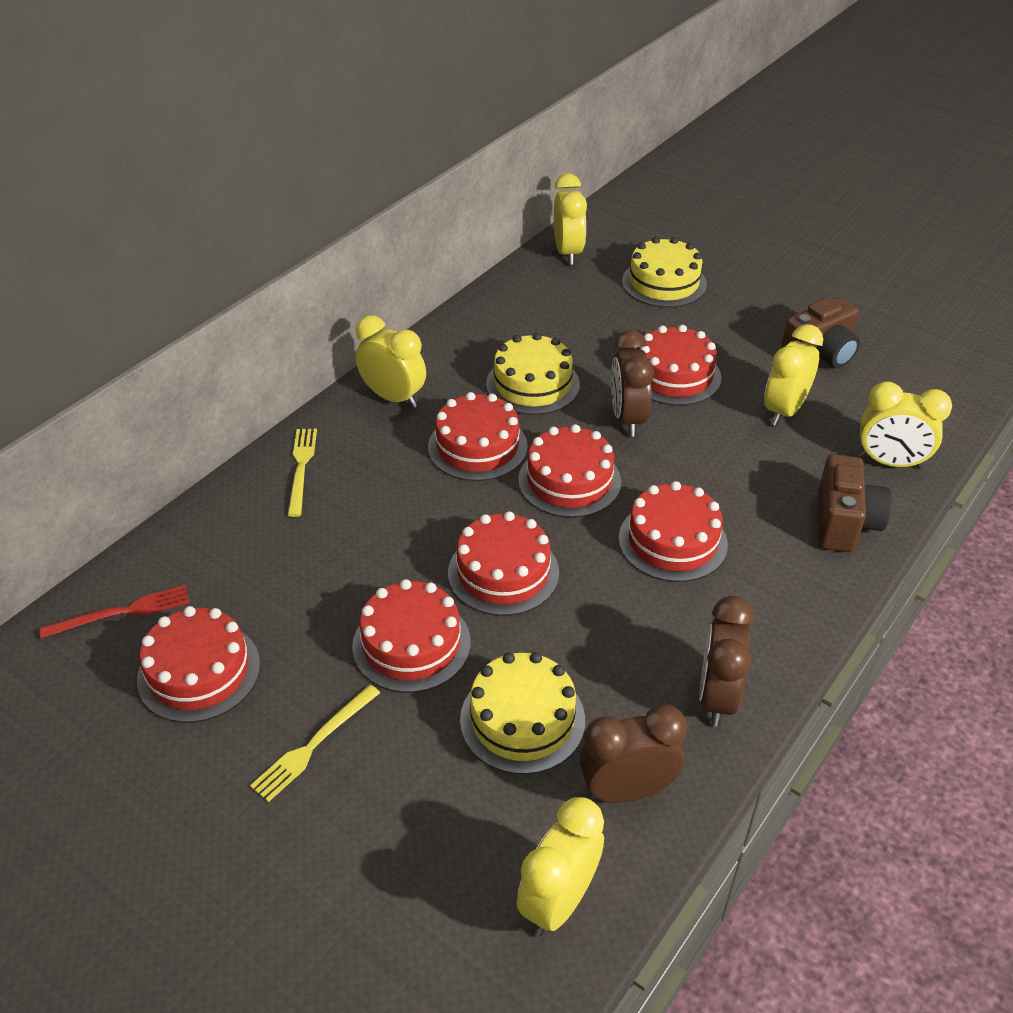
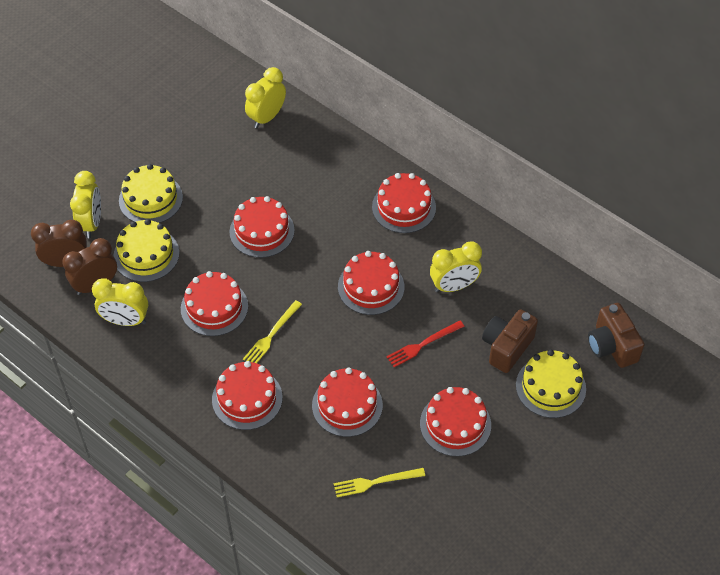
brown clock: [579,705,687,803] [611,330,654,436] [699,596,754,727] = 3 -> [31,220,87,267] [63,238,117,295] = 2
yellow clock: [355,315,426,408] [516,797,604,936] [554,173,587,265] [764,324,823,426] [859,381,952,469] = 5 -> [70,171,101,238] [92,279,148,326] [245,67,286,128] [430,241,482,292] = 4

